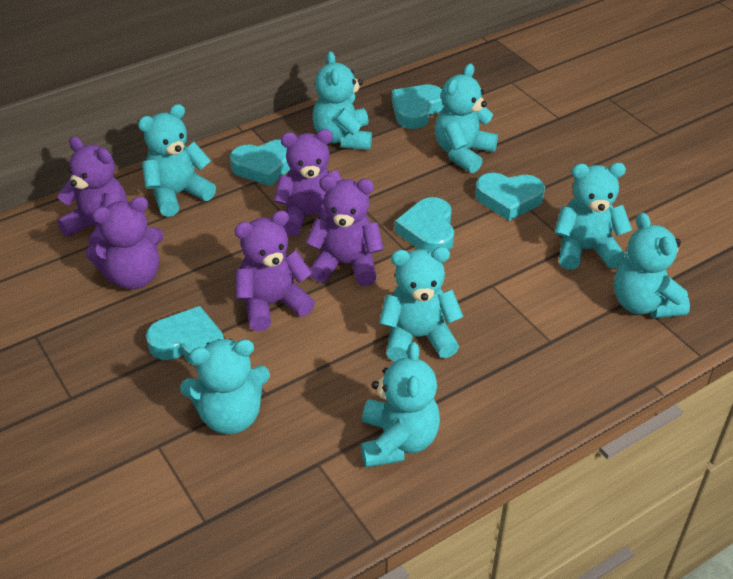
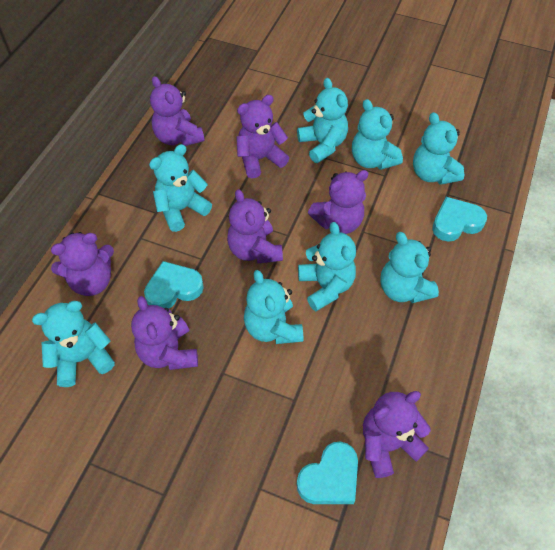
purple teddy bear: [57,137,127,246] [86,196,164,289] [235,210,315,331] [274,129,342,236] [305,176,384,286] = 5 -> [51,232,114,296] [131,296,198,370] [150,76,205,146] [227,189,283,263] [236,95,289,178] [308,170,369,234] [363,391,431,478] = 7
turquoise heart: [146,306,224,366] [230,140,291,186] [392,85,444,129] [395,197,454,252] [475,173,545,221] = 5 -> [144,261,204,308] [296,442,358,504] [432,197,487,242] = 3

